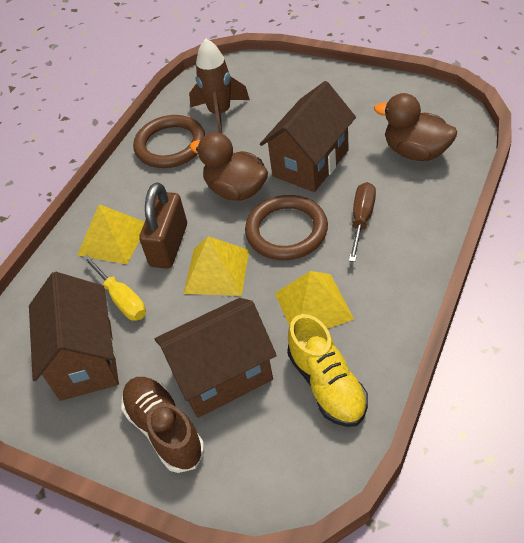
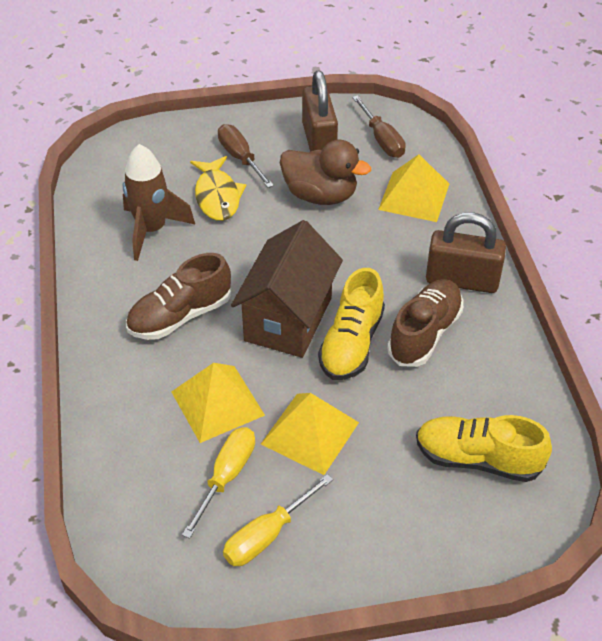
brown duck: [190,132,268,201] [374,93,457,161] = 2 -> [280,140,371,205] = 1
brown house: [29,272,119,401] [155,298,277,418] [260,81,356,192] = 3 -> [231,220,343,358] = 1
brown padlock: [139,182,187,268] = 1 -> [302,71,338,151] [426,212,506,293] = 2
brown ring: [133,115,205,168] [245,195,328,260] = 2 -> none = 0
brown screwdriver: [349,182,376,262] = 1 -> [218,124,274,188] [352,95,406,158] = 2
brown shoe: [121,377,205,473] = 1 -> [126,253,231,340] [387,279,463,367] = 2
yellow fish: none = 0 -> [190,156,246,221] = 1
yellow screwdriver: [83,255,146,321] = 1 -> [182,427,255,539] [223,474,333,566] = 2
yellow shoe: [287,314,368,427] = 1 -> [318,268,385,380] [416,415,552,482] = 2

